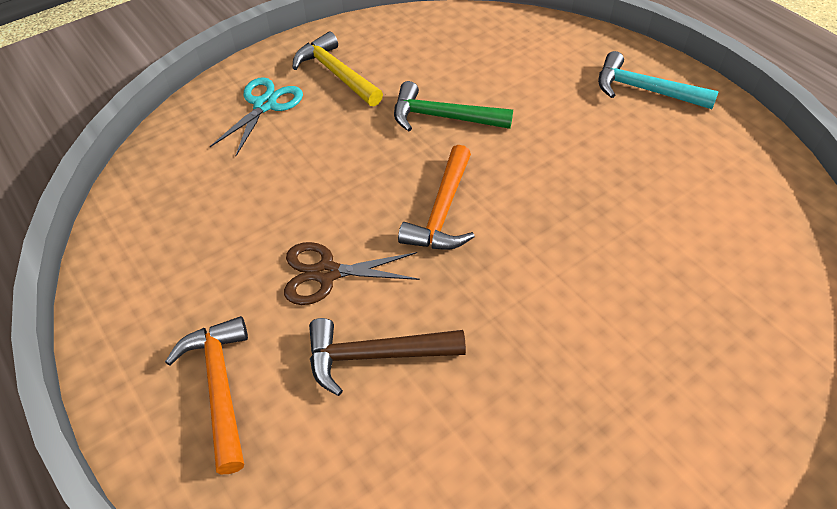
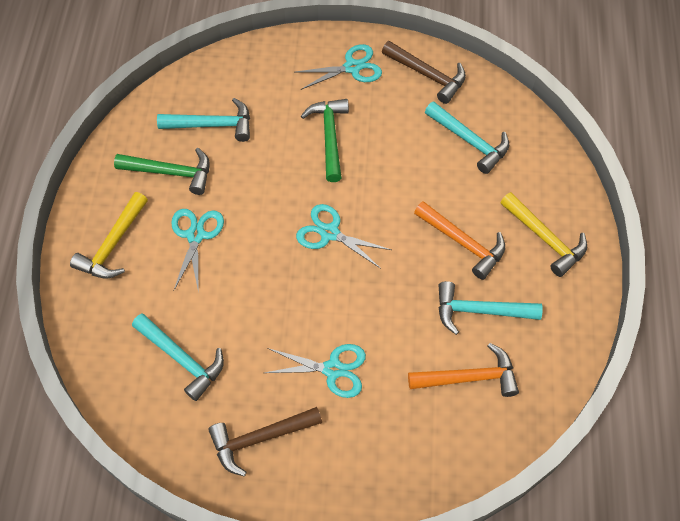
brown hammer: [309,318,466,396] = 1 -> [208,407,322,476] [382,41,466,104] = 2
brown scissors: [284,242,420,305] = 1 -> none = 0
green hammer: [394,81,513,131] = 1 -> [114,148,210,195] [301,99,349,182] = 2
turquoise hammer: [598,51,719,109] = 1 -> [132,314,224,401] [157,98,250,142] [425,101,509,174] [438,281,543,335] = 4
turquoise scissors: [210,77,303,156] = 1 -> [171,209,224,293] [264,344,366,398] [295,44,382,90] [296,204,391,269] = 4
yellow hammer: [293,32,383,106] = 1 -> [70,192,148,279] [500,192,587,277] = 2

